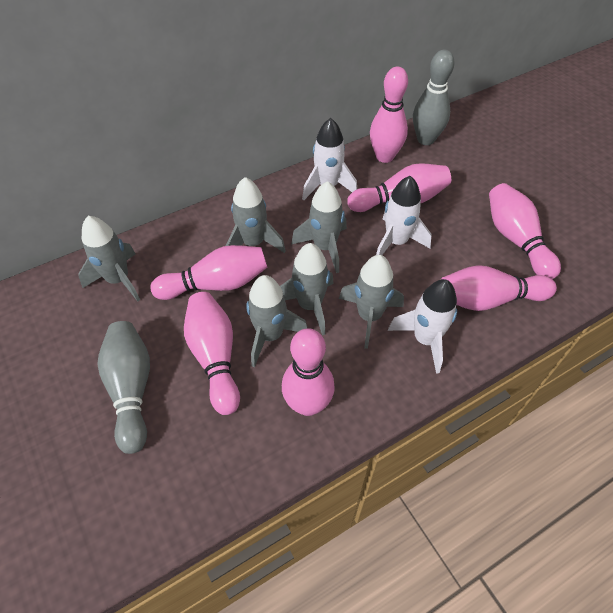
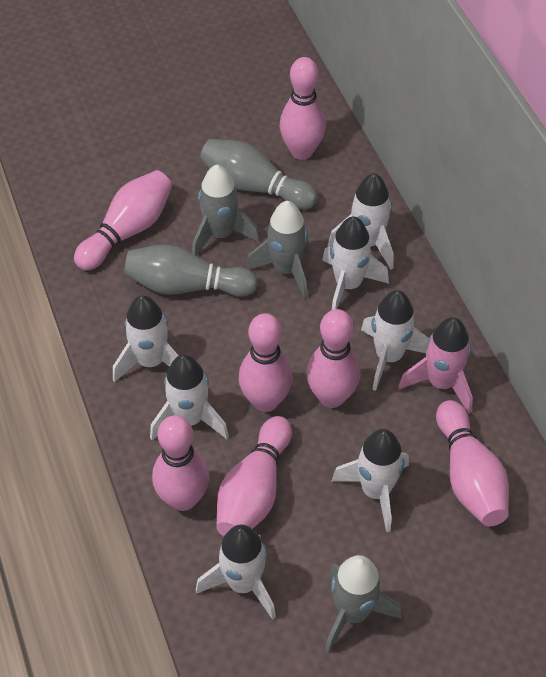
grey rocket: [78,216,140,301] [226,177,286,253] [246,275,307,367] [280,243,334,335] [291,181,347,273] [339,255,404,349] = 6 -> [192,165,260,256] [246,201,308,299] [325,555,402,653] = 3
pink rocket: none = 0 -> [398,317,473,414] = 1
white rocket: [302,118,357,200] [376,176,432,255] [388,279,457,374] = 3 -> [113,295,179,383] [150,354,229,440] [196,525,276,620] [322,216,389,310] [328,173,394,270] [332,429,409,532] [361,290,429,391] = 7

